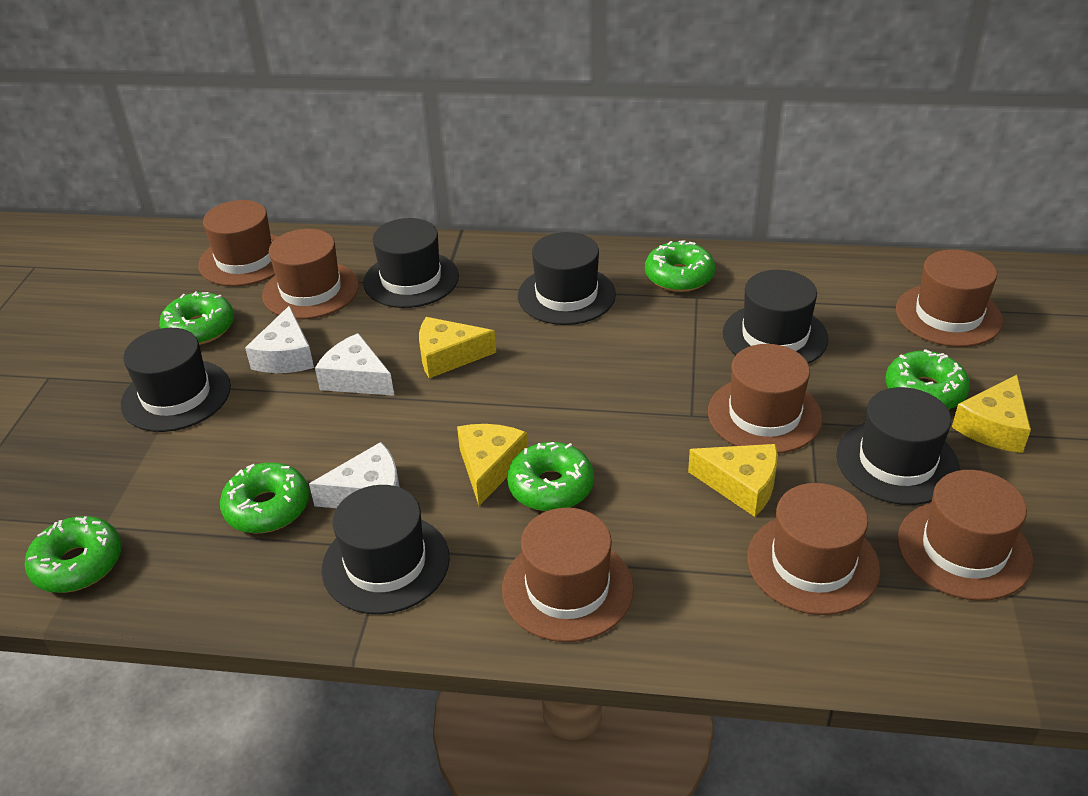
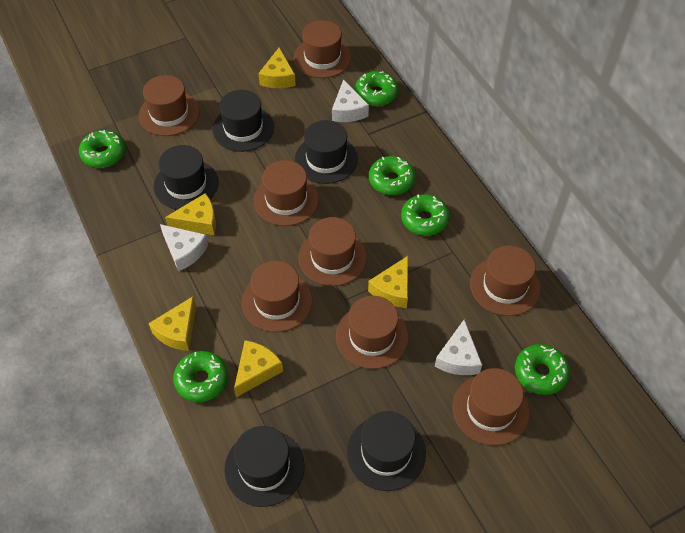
black hat: [121,328,231,432] [322,485,450,614] [363,218,459,308] [518,232,616,325] [723,270,829,364] [836,387,960,505] = 6 -> [154,145,218,210] [213,90,274,152] [224,426,305,507] [295,120,358,184] [347,411,426,491] = 5
brown hat: [198,200,279,286] [262,229,359,319] [502,508,634,642] [708,344,823,454] [747,483,880,615] [896,249,1003,347] [898,470,1034,601] = 7 -> [139,75,200,136] [242,261,313,332] [254,160,319,226] [294,20,351,78] [298,217,367,286] [336,296,409,369] [452,368,530,446] [470,245,541,316] = 8
yellow cheese: [419,317,496,378] [457,424,528,506] [688,444,778,517] [952,375,1031,453] = 4 -> [149,296,196,351] [165,193,216,235] [234,340,283,397] [258,48,296,88] [368,256,408,308] = 5

